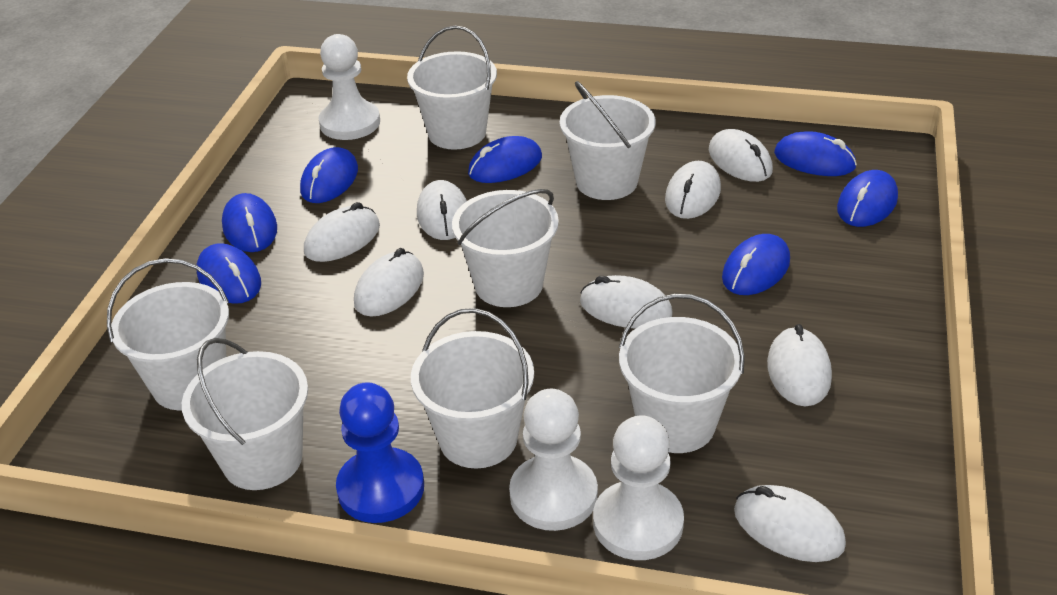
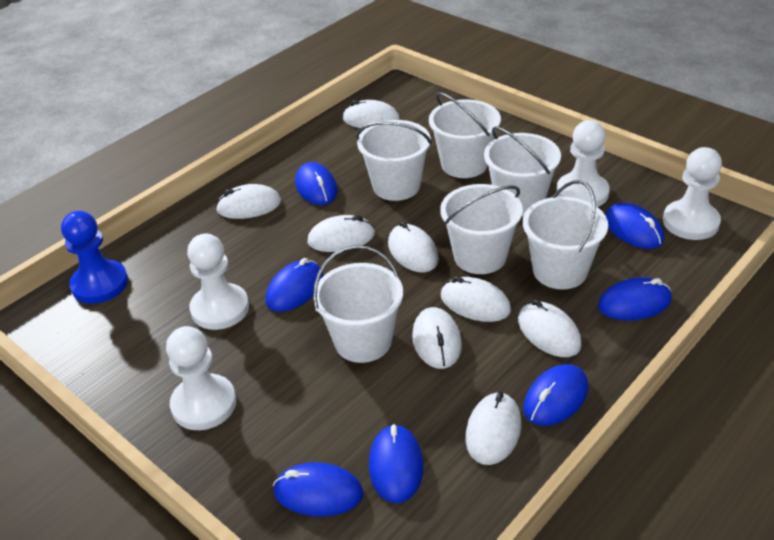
white bucket: [107,258,229,410] [182,338,308,490] [407,26,497,150] [411,308,534,468] [452,189,559,307] [560,81,655,200] [619,293,745,453] = 7 -> [313,245,403,363] [356,120,432,201] [429,92,501,178] [440,184,523,274] [484,126,561,217] [523,180,608,289] = 6
white pawn: [318,34,380,140] [509,389,598,531] [593,415,684,560] = 3 -> [166,326,236,430] [187,234,249,330] [556,120,610,207] [663,147,722,240] = 4

